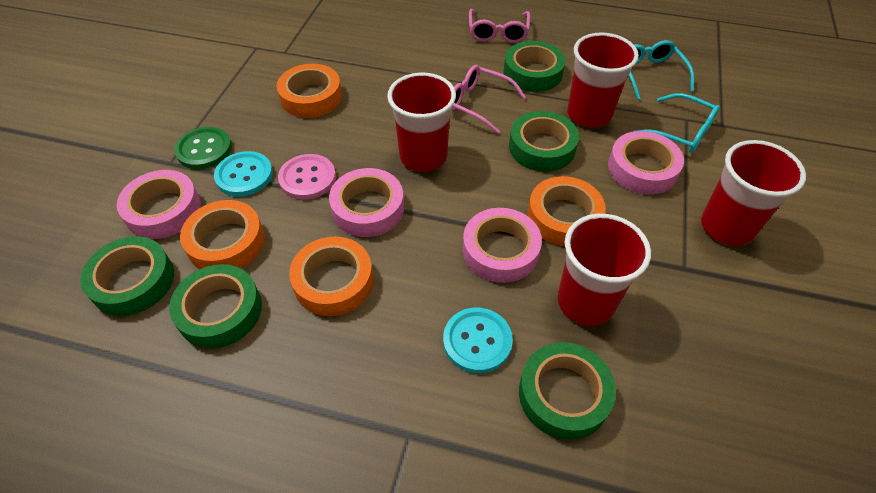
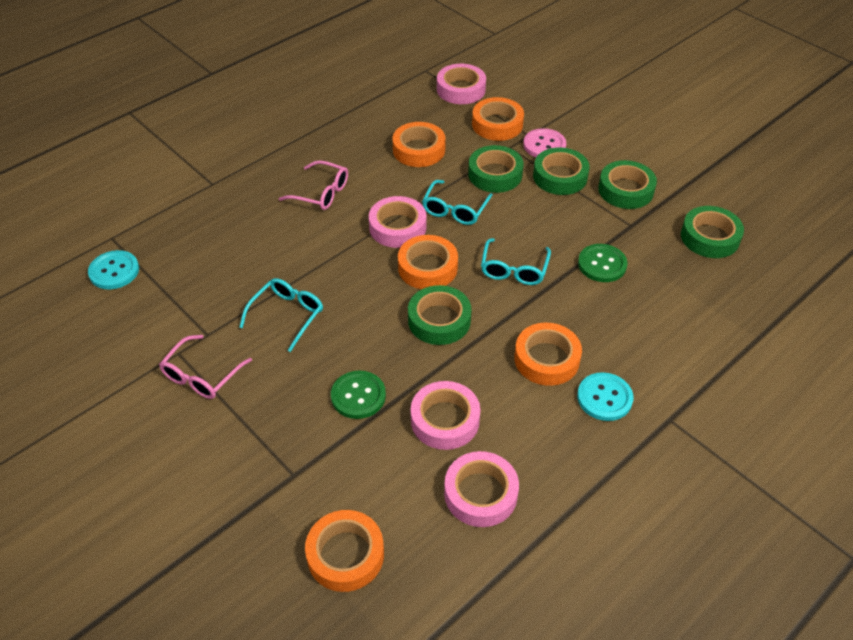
green button: [174,127,232,169] = 1 -> [331,371,386,419] [578,244,628,282] = 2
orange tape: [180,200,265,269] [276,64,342,118] [289,237,373,316] [527,176,606,246] = 4 -> [305,510,384,592] [392,122,446,167] [398,235,458,289] [472,97,524,141] [514,323,582,386] = 5
red cup: [387,73,456,172] [557,214,651,326] [567,33,639,128] [701,140,806,246] = 4 -> none = 0
turquoise glasses: [629,40,694,100] [633,93,720,153] = 2 -> [239,278,323,352] [422,180,493,225] [481,238,551,285] = 3

